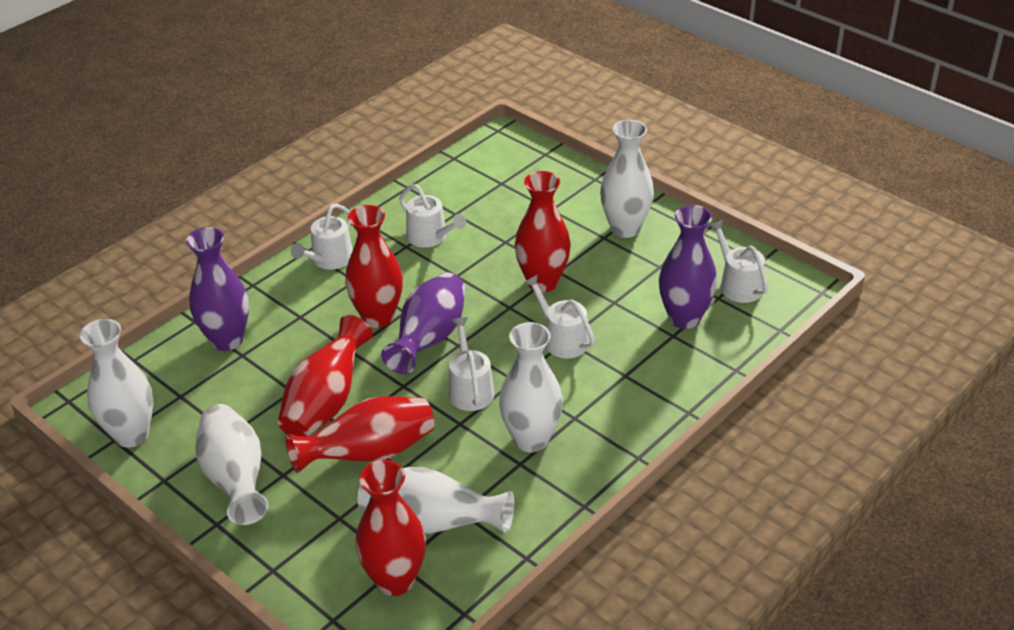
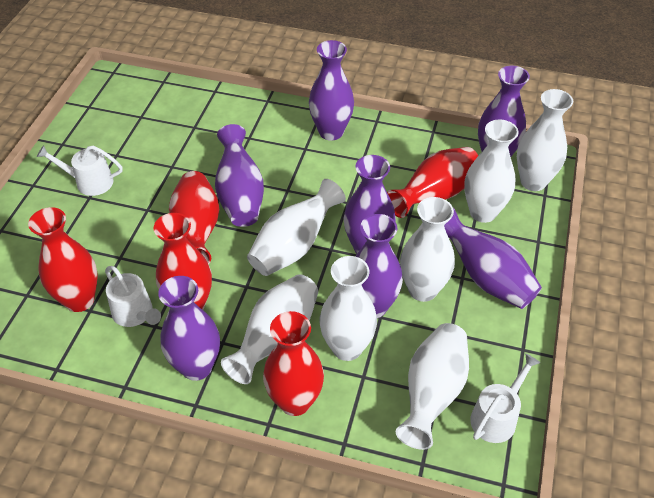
purple vase: [186,227,249,351] [381,273,465,374] [659,205,717,329] = 3 -> [158,276,220,381] [215,124,264,227] [309,40,354,141] [344,155,396,254] [355,214,403,318] [444,208,542,309] [478,66,530,157] = 7
white vase: [80,319,153,447] [195,404,269,525] [358,467,514,534] [499,322,563,452] [600,120,654,238] = 5 -> [221,274,318,384] [247,179,346,276] [319,256,377,361] [396,323,469,450] [400,197,455,302] [464,119,519,223] [517,89,573,191] = 7
white watering can: [291,204,353,270] [399,184,466,248] [449,317,495,411] [524,275,595,358] [709,220,768,303] = 5 -> [37,145,123,196] [105,266,161,327] [470,354,540,443] = 3

